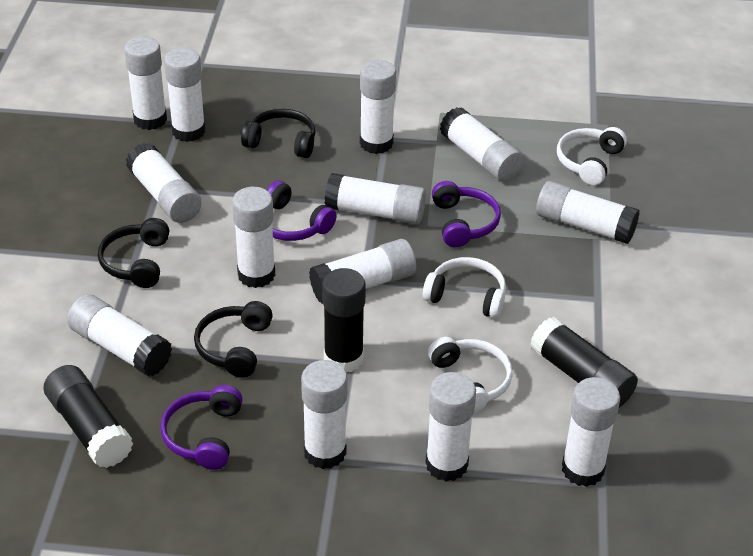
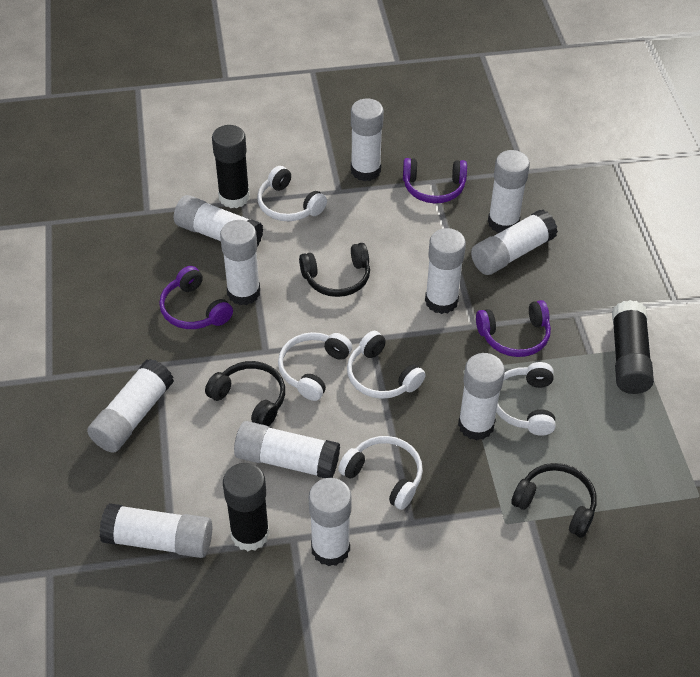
white glue stick: [67,294,172,376] [124,37,167,130] [126,143,202,223] [164,48,206,142] [232,187,275,288] [301,360,347,469] [309,239,416,304] [325,173,426,224] [360,60,396,154] [425,372,476,482] [440,107,524,182] [536,181,640,244] [562,377,620,487] = 13 -> [87,359,174,453] [99,503,212,558] [174,195,263,247] [220,220,260,305] [234,421,340,478] [309,478,352,566] [351,99,384,181] [425,228,466,314] [458,353,505,440] [471,210,558,275] [488,150,530,233] = 11
white headphones: [423,257,506,318] [428,337,513,414] [557,127,627,185] = 3 -> [257,166,327,221] [278,332,352,401] [338,436,423,510] [347,331,426,399] [496,362,556,436] = 5

